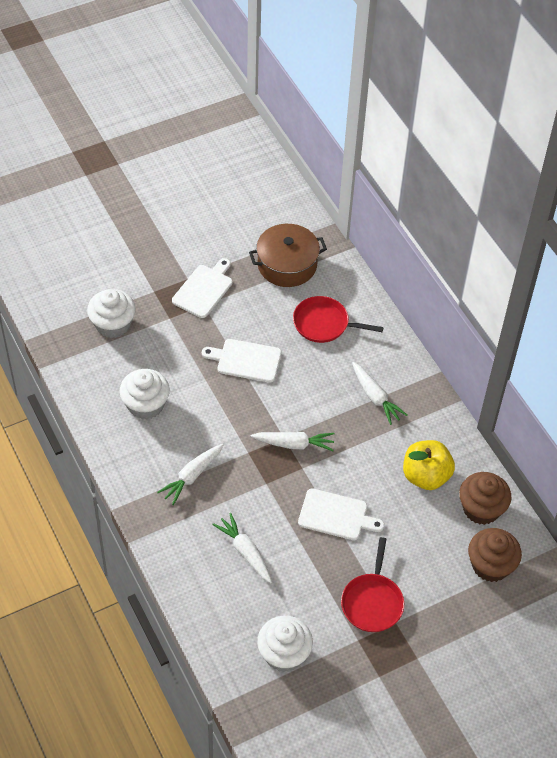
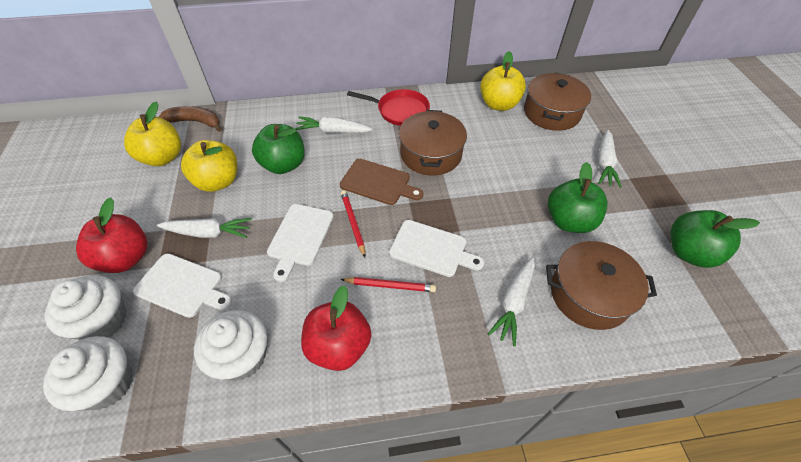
brown banana: none = 0 -> [159,106,222,132] = 1
brown cupcake: [459,472,512,525] [468,528,522,582] = 2 -> none = 0
brown cutting board: none = 0 -> [340,159,423,205] = 1
brown pot: [249,224,327,287] = 1 -> [399,110,467,175] [524,73,591,131] [546,241,657,330] = 3
green apple: none = 0 -> [252,124,305,174] [548,162,608,233] [671,210,760,268] = 3
red apple: none = 0 -> [76,197,147,273] [301,285,371,371] = 2
red pan: [293,296,384,343] [341,537,404,632] = 2 -> [347,89,430,126] = 1
red pencil: none = 0 -> [340,277,436,292] [341,190,365,257] = 2
yellow apple: [403,440,455,490] = 1 -> [124,102,181,166] [181,140,237,192] [480,51,526,111] = 3

